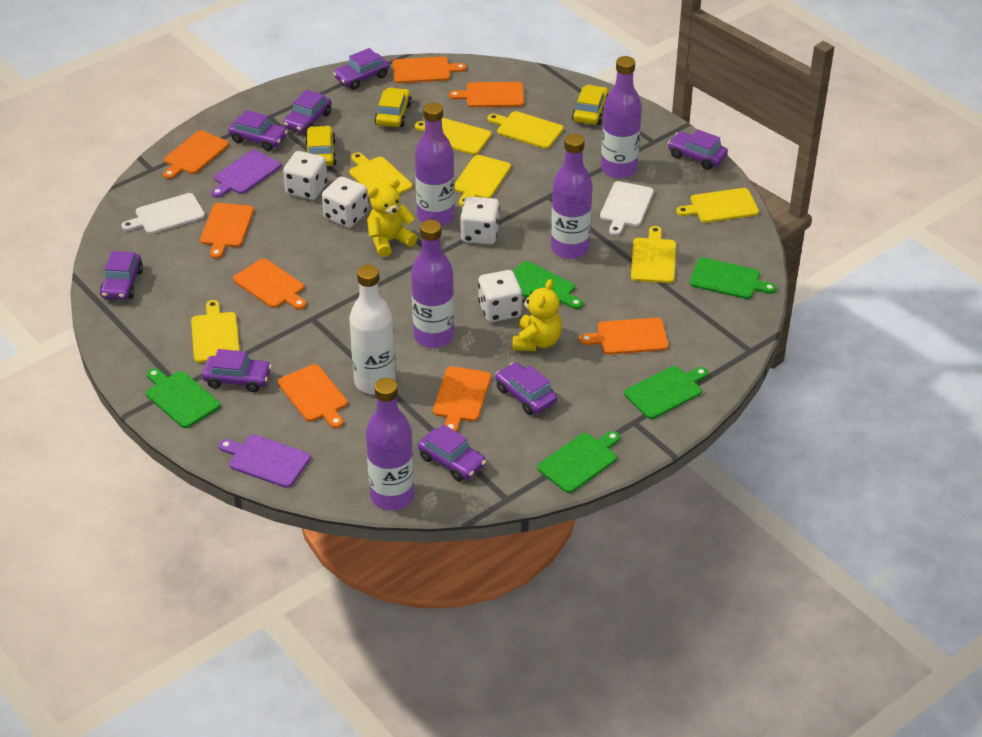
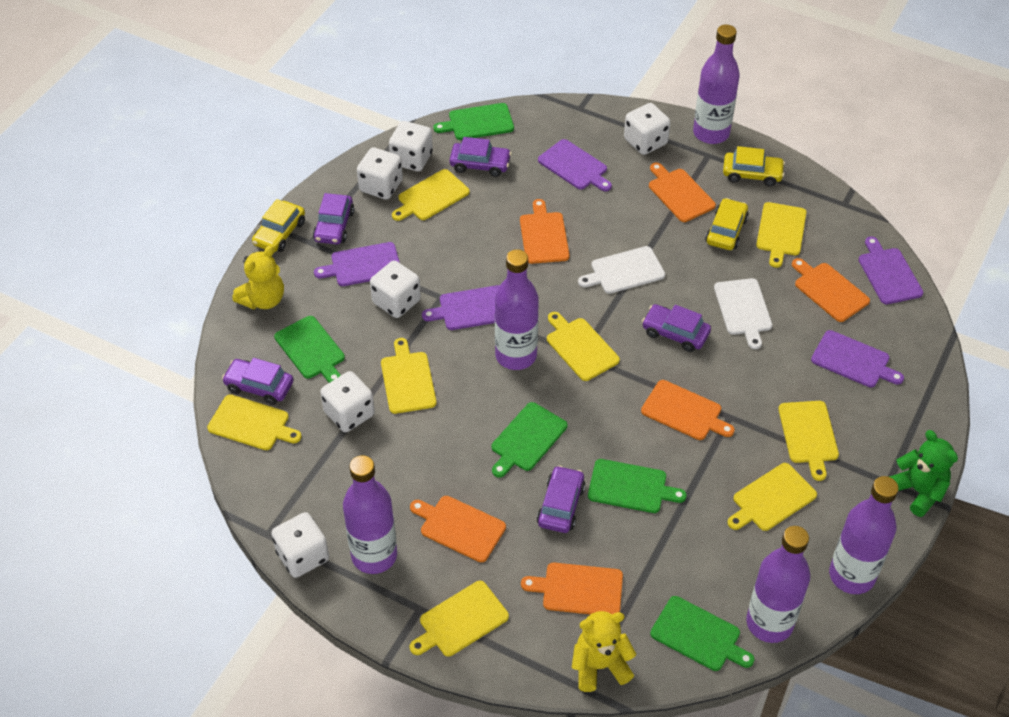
green teddy bear: none = 0 -> [889,430,958,517] = 1
orange cutting board: [163,131,229,179] [200,203,254,259] [233,258,306,310] [278,364,347,429] [392,56,467,83] [433,366,491,432] [449,82,524,107] [579,318,669,355] = 8 -> [410,496,506,562] [520,199,570,264] [521,563,623,615] [641,380,735,440] [649,162,716,222] [792,258,870,322] = 6
purple car: [100,251,143,300] [202,349,272,392] [228,110,288,151] [283,89,331,134] [333,48,389,90] [418,425,486,481] [495,362,557,415] [668,129,728,170] = 8 -> [222,358,294,405] [313,193,354,244] [449,137,512,177] [537,465,586,533] [642,304,711,352] = 5
purple cutting board: [211,150,281,198] [218,434,311,488] = 2 -> [314,242,400,286] [422,285,500,330] [538,139,612,191] [811,330,904,387] [859,236,923,304] = 5
white bottle: [349,265,396,394] = 1 -> none = 0
white dice: [283,151,328,200] [322,176,368,228] [460,196,500,244] [478,270,522,322] = 4 -> [271,512,329,578] [320,371,375,432] [357,147,403,200] [370,261,421,318] [389,121,433,172] [624,103,671,155] = 6
yellow cutting board: [191,300,240,363] [349,152,413,194] [415,118,492,155] [455,155,511,207] [488,111,564,149] [631,226,676,283] [676,188,759,223] = 7 -> [207,394,301,450] [381,338,437,414] [392,169,470,221] [410,581,509,657] [547,312,620,381] [727,463,817,531] [756,202,807,268] [778,401,839,481] = 8

